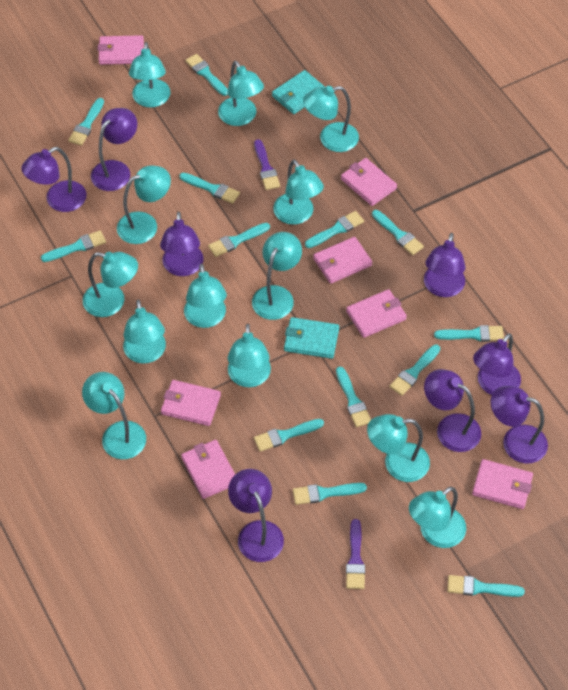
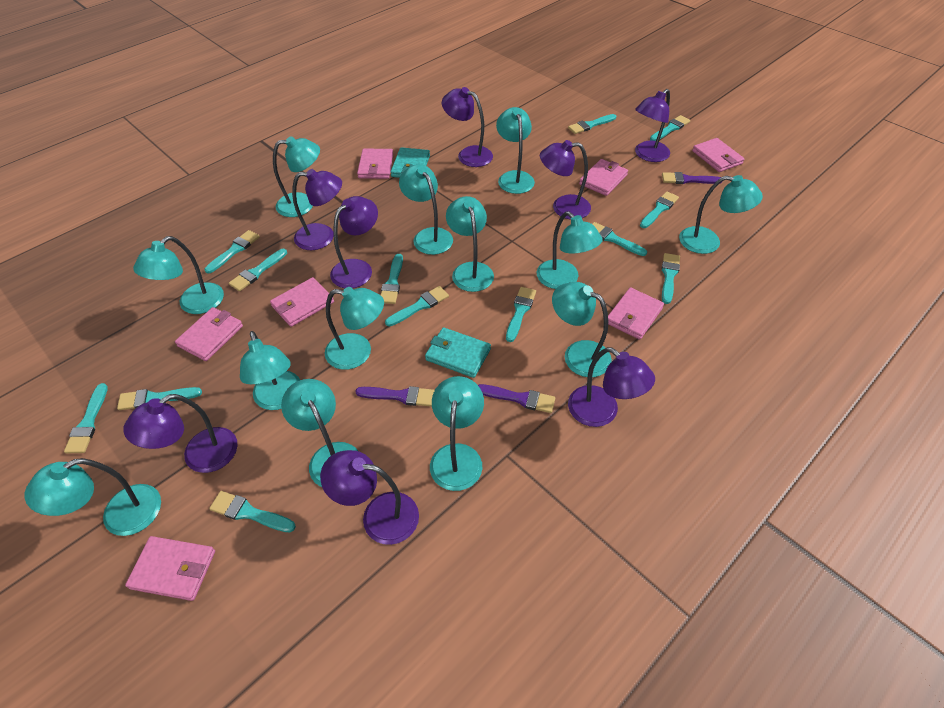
purple brush: [254,139,280,190] [346,519,365,589] = 2 -> [355,386,435,407] [478,384,555,413] [662,172,723,184] = 3

